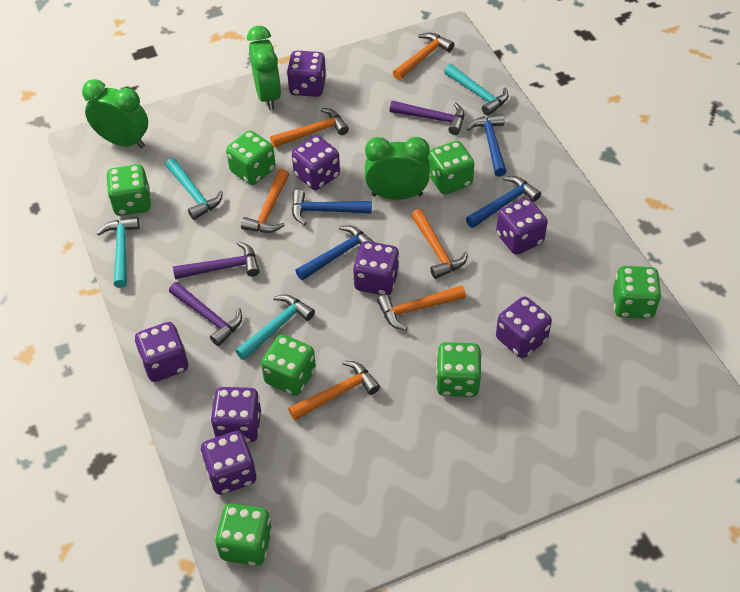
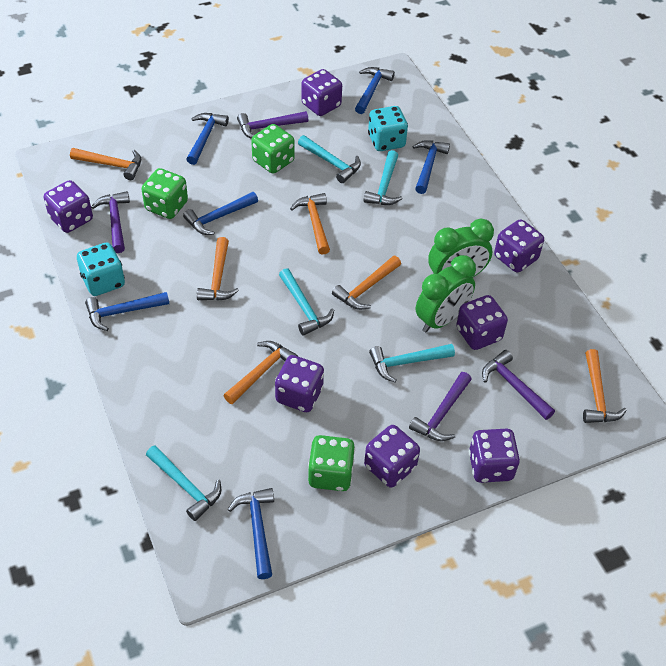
blue hammer: [292,189,372,225] [295,225,374,281] [466,114,507,177] [466,176,541,228] = 4 -> [85,292,169,331] [183,192,258,235] [186,113,229,165] [228,488,274,579] [355,67,395,114] [413,140,450,194] = 6
green clock: [82,79,148,148] [247,26,281,110] [365,137,430,200] = 3 -> [416,255,476,333] [428,219,494,277] = 2
green dice: [106,164,151,216] [215,503,272,566] [226,131,276,185] [261,335,316,396] [428,141,474,194] [436,342,482,397] [613,266,661,319] = 7 -> [142,168,188,219] [251,124,295,174] [308,435,355,491] = 3
purple dice: [135,322,188,382] [201,431,257,495] [210,387,261,443] [287,51,326,97] [292,135,340,190] [353,241,399,295] [496,198,548,255] [496,296,552,358] = 8 -> [44,180,93,233] [275,355,324,412] [301,69,342,116] [364,425,420,488] [456,295,508,350] [469,429,520,483] [494,219,544,273] = 7
purple hammer: [169,282,242,346] [173,241,260,279] [390,101,464,135] = 3 -> [91,191,130,253] [237,111,308,139] [409,372,472,441] [482,350,555,420] = 4
turquoise dice: none = 0 -> [77,243,125,296] [368,106,408,151] = 2
turquoise hammer: [97,217,140,288] [165,158,223,220] [236,295,315,360] [444,64,509,116] = 4 -> [146,445,221,521] [279,268,334,336] [298,135,361,183] [364,150,403,205] [369,344,455,382] = 5

